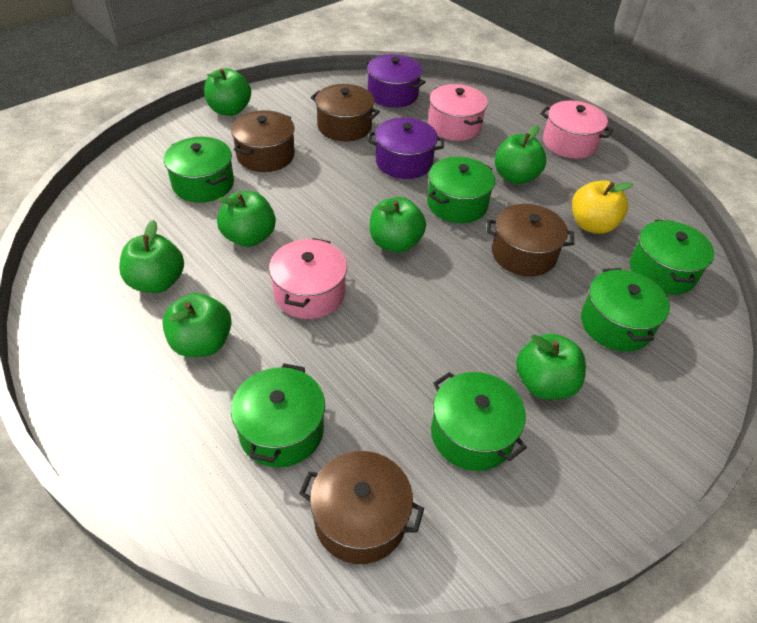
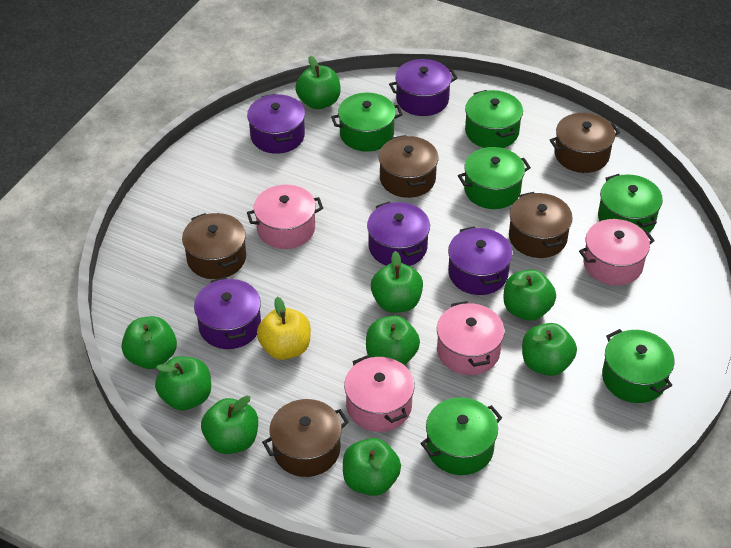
brown pot: [231,110,295,172] [299,451,424,564] [311,84,380,141] [487,204,574,277] = 4 -> [182,213,246,279] [262,399,349,477] [379,135,438,198] [509,192,573,258] [550,113,620,173] = 5
green apple: [119,220,184,293] [162,293,232,357] [204,68,251,116] [217,191,276,247] [370,197,426,253] [495,125,546,184] [516,333,586,399] = 7 -> [122,316,177,369] [155,356,211,411] [201,396,258,454] [295,56,341,109] [343,438,401,496] [366,316,420,365] [371,251,423,313] [503,270,556,321] [522,323,577,376] = 9
pink pot: [269,238,347,319] [428,84,488,141] [541,101,613,159] = 3 -> [247,185,323,249] [344,355,415,432] [437,301,504,375] [579,219,655,285] = 4
purple pot: [364,54,426,108] [368,117,444,179] = 2 -> [194,277,261,349] [247,94,305,154] [367,201,430,266] [389,59,458,116] [448,226,513,295] = 5

